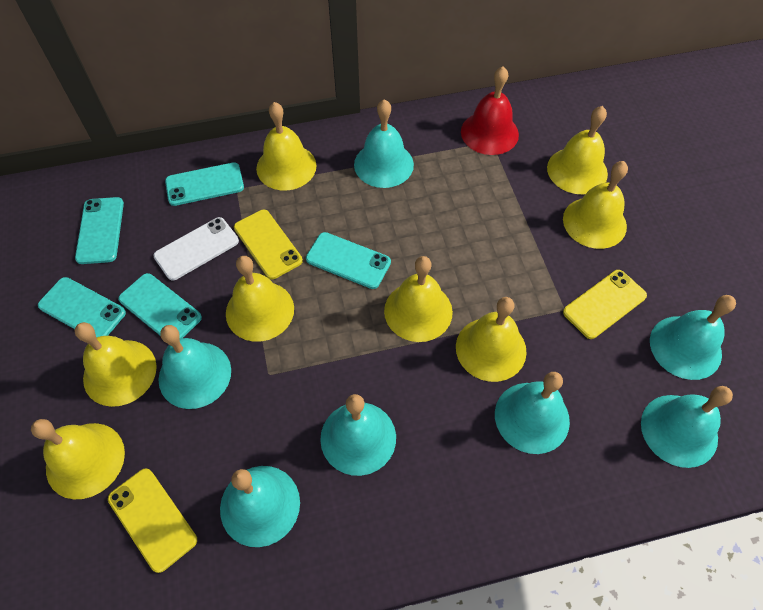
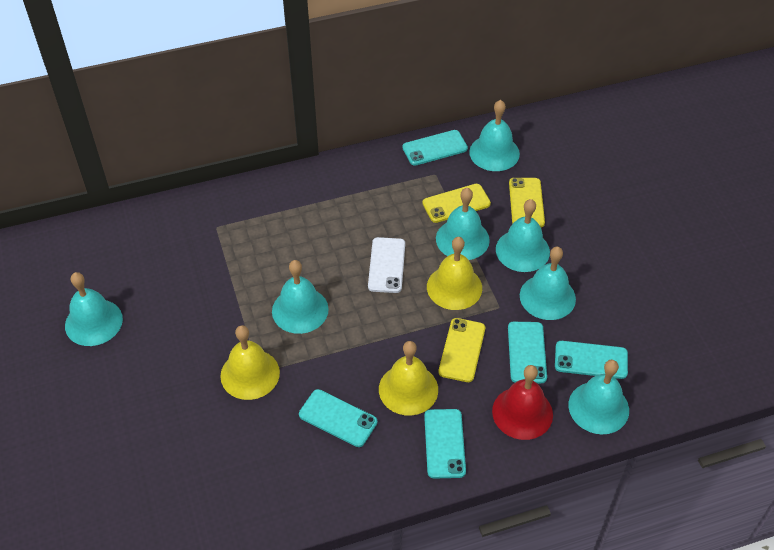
yellow bell: [31,419,125,499] [74,322,157,407] [226,256,294,342] [256,102,316,190] [384,256,453,342] [456,297,527,382] [547,106,608,194] [563,161,628,249] = 8 -> [220,325,280,400] [379,341,438,415] [427,237,482,310] = 3

